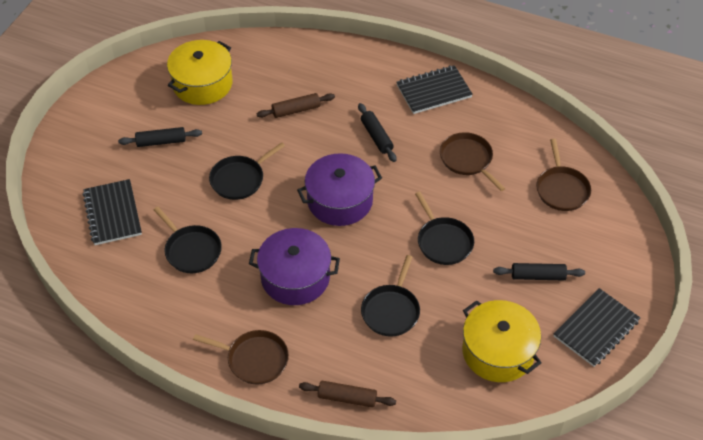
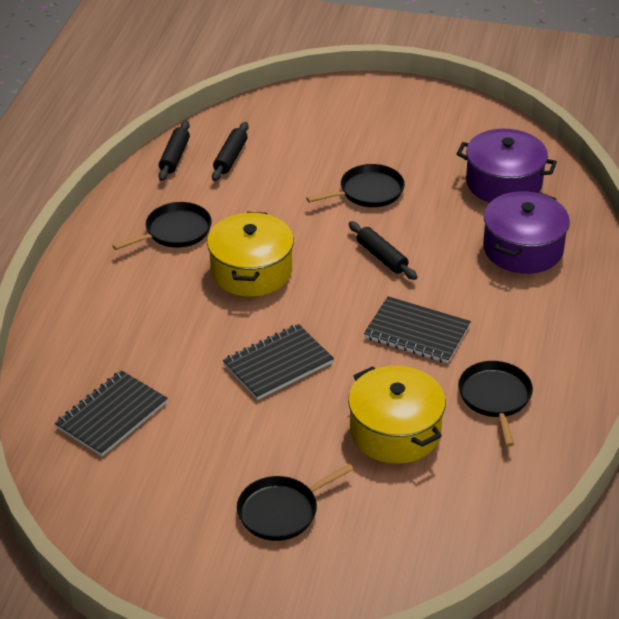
brown pan: [193,330,289,384] [440,132,506,191] [536,139,591,211] = 3 -> none = 0
brown rolling pin: [257,93,335,118] [299,381,396,408] = 2 -> none = 0

